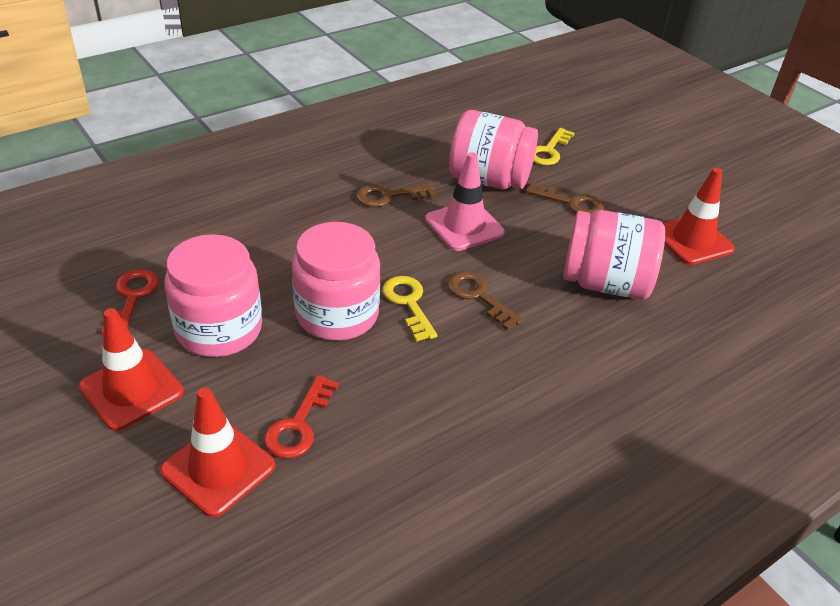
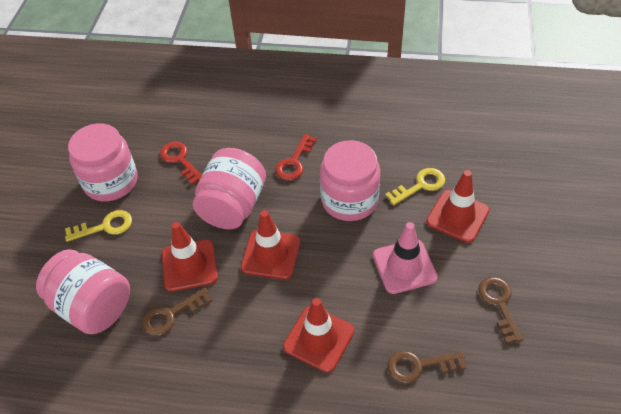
red traffic cone: [78,308,184,431] [160,387,275,517] [663,168,735,265] = 3 -> [162,222,218,292] [241,210,300,280] [283,298,354,373] [426,170,490,243] = 4

